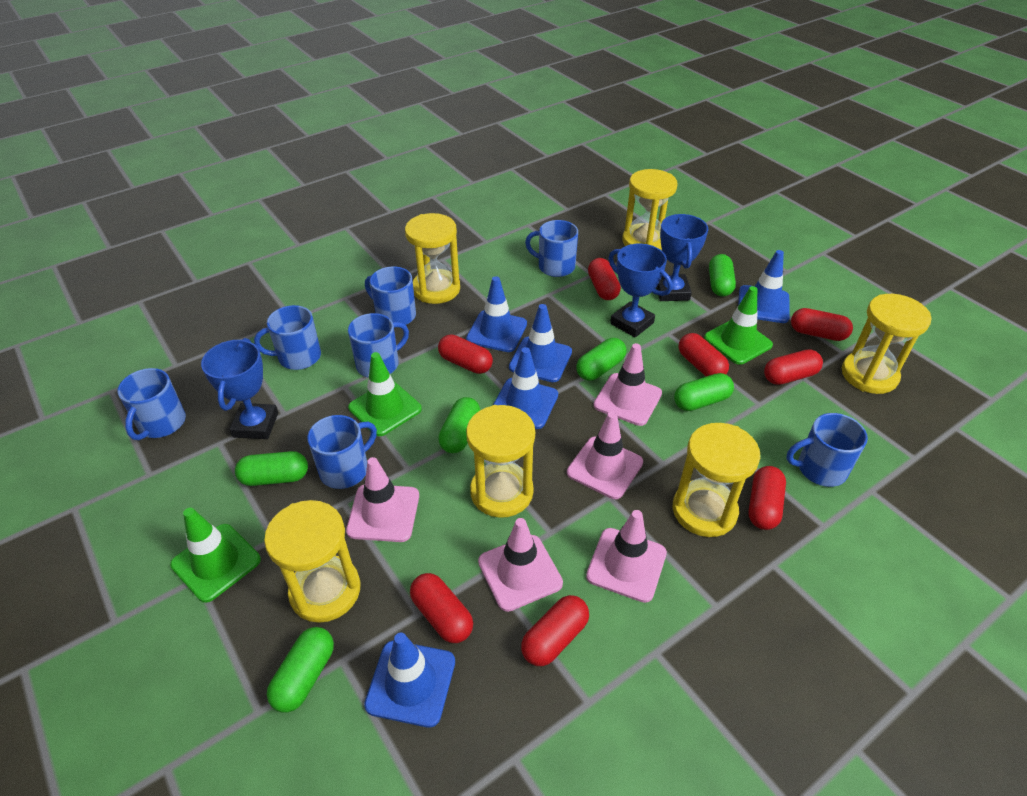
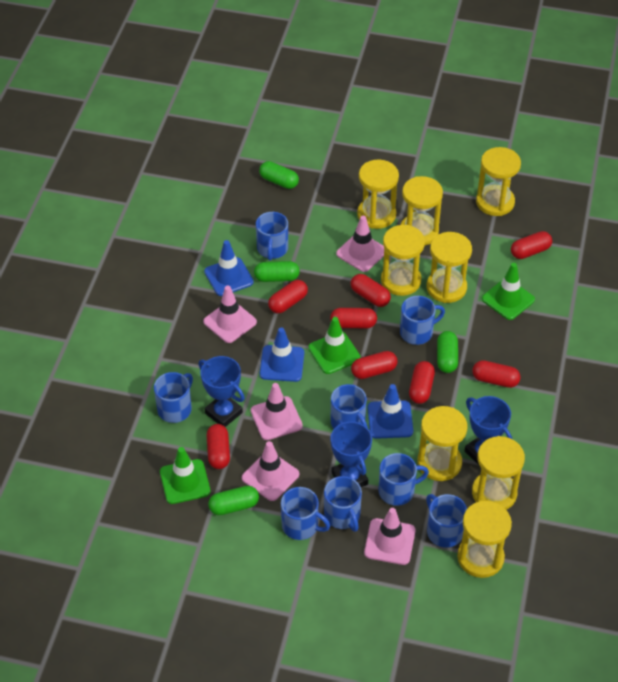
blue mug: [118,368,186,440] [254,305,321,370] [308,415,377,489] [348,313,409,377] [365,266,416,328] [525,220,578,277] [786,413,868,487] = 7 -> [154,372,193,423] [256,212,288,261] [281,487,330,540] [324,476,362,532] [331,384,368,429] [378,453,429,506] [400,296,445,345] [426,494,467,548] = 8
blue traffic cone: [364,632,455,728] [466,276,527,352] [493,347,558,429] [509,304,572,382] [738,250,790,323] = 5 -> [204,240,254,296] [260,328,304,382] [367,384,413,439] = 3
green capsule: [235,451,308,486] [267,627,334,713] [438,397,480,453] [576,338,627,381] [674,373,734,411] [709,254,736,297] = 6 -> [208,486,259,515] [254,261,300,282] [259,161,299,189] [437,331,458,373] = 4
yellow hourglass: [264,500,360,623] [405,213,460,304] [466,405,535,518] [622,169,678,250] [673,423,760,537] [842,294,931,394] = 6 -> [357,160,399,229] [381,225,425,296] [400,176,443,245] [417,406,467,481] [427,232,472,303] [457,501,512,578] [472,436,525,510] [476,147,521,216] = 8

